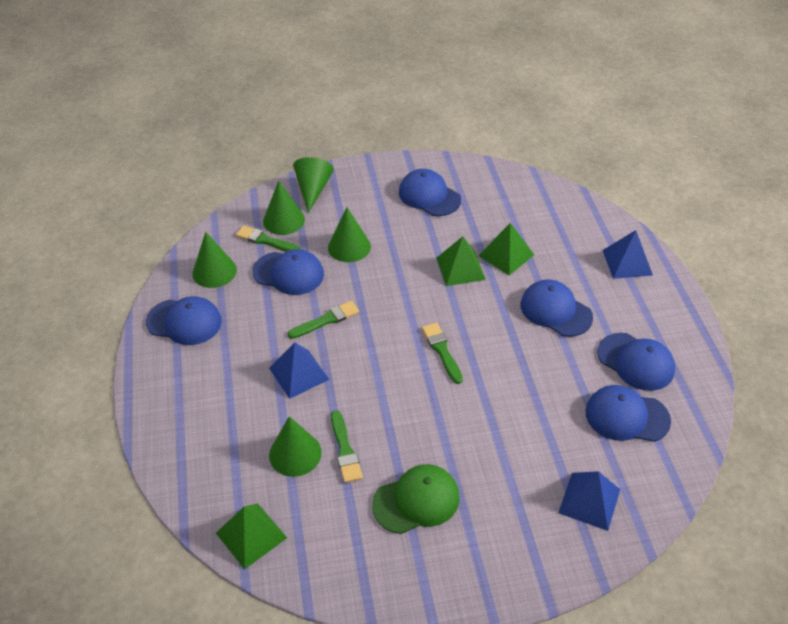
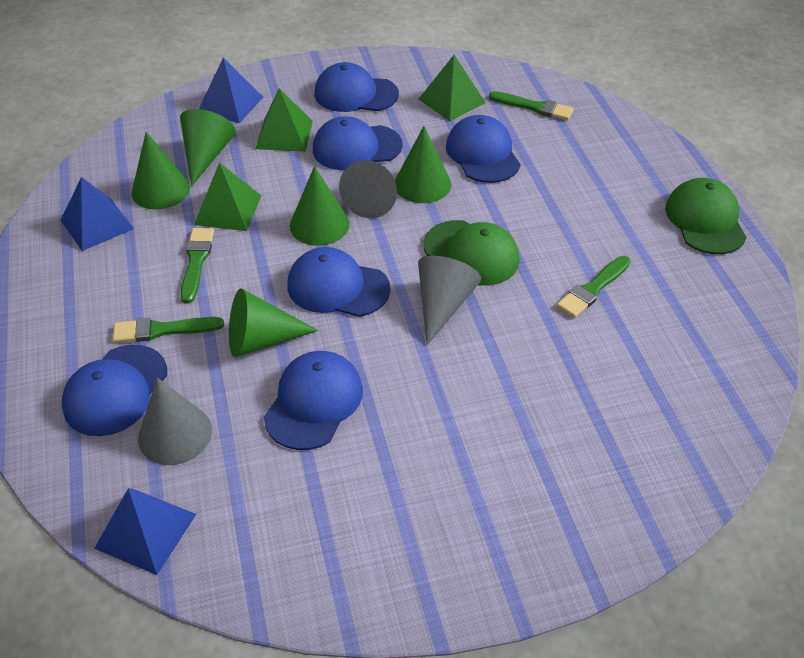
green cap: [372,464,460,534] = 1 -> [424,220,520,286] [665,178,747,254] = 2
grey cone: none = 0 -> [138,378,212,465] [339,160,397,218] [418,256,481,345] = 3

